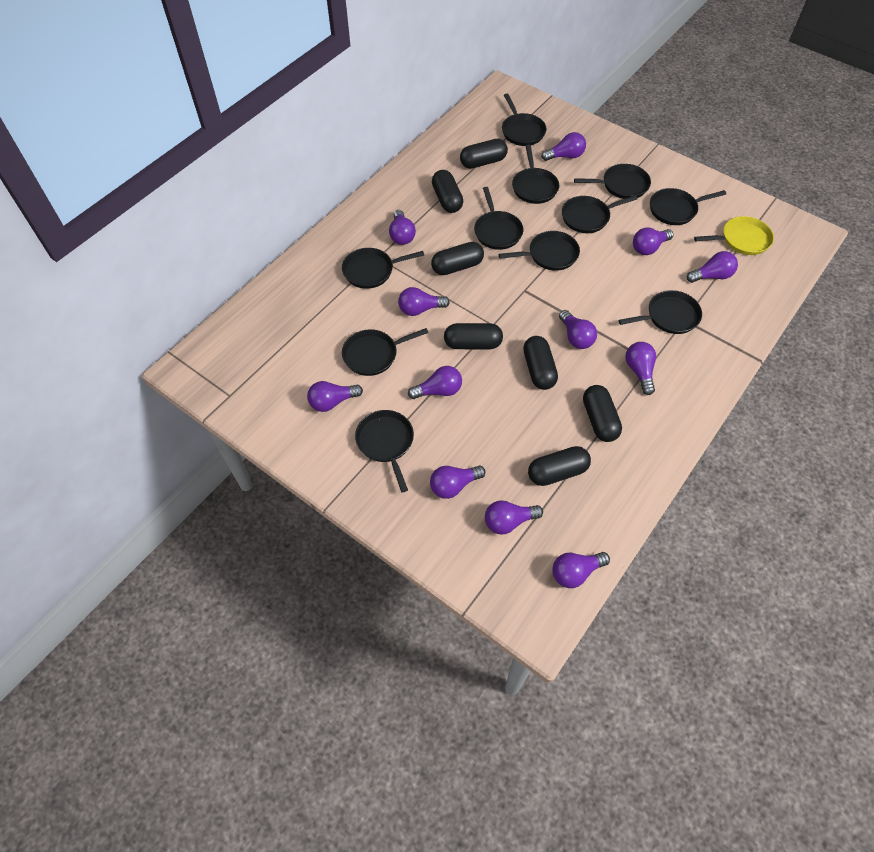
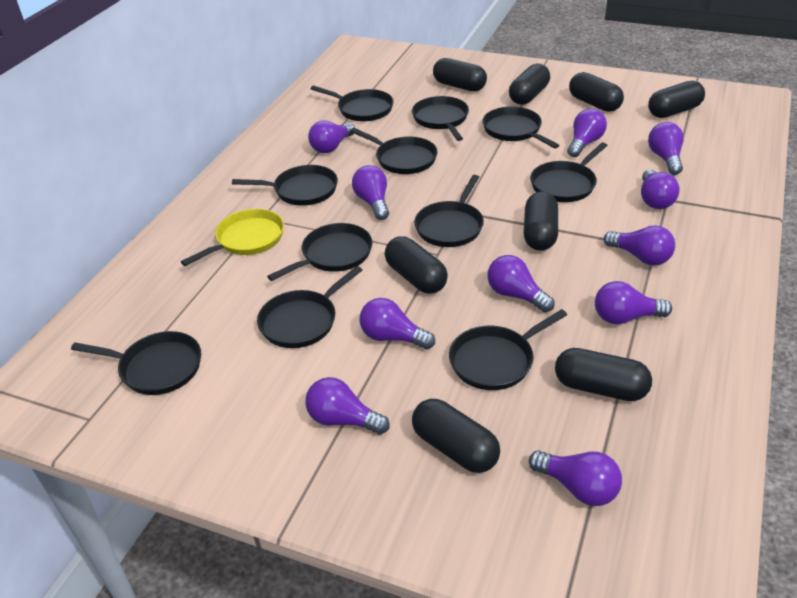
black capsule: [431,242,484,275] [432,170,463,213] [444,323,503,349] [460,139,508,169] [523,336,558,390] [528,446,591,486] [583,385,622,442] = 7 -> [385,236,448,294] [412,399,500,473] [433,58,487,92] [509,63,550,105] [524,191,558,251] [555,348,652,401] [569,72,624,112] [648,81,705,118] = 8
purple light bulb: [307,381,363,412] [389,210,416,245] [398,287,450,316] [408,366,462,399] [430,466,486,499] [485,500,543,535] [541,132,586,161] [552,552,610,588] [559,310,597,349] [625,342,656,395] [633,227,673,255] [687,251,738,283] = 12 -> [305,377,390,435] [308,120,355,153] [352,165,389,220] [360,298,435,349] [488,255,555,312] [529,450,622,506] [567,109,607,157] [595,281,672,324] [604,225,675,265] [641,169,679,209] [648,122,684,175] = 11

